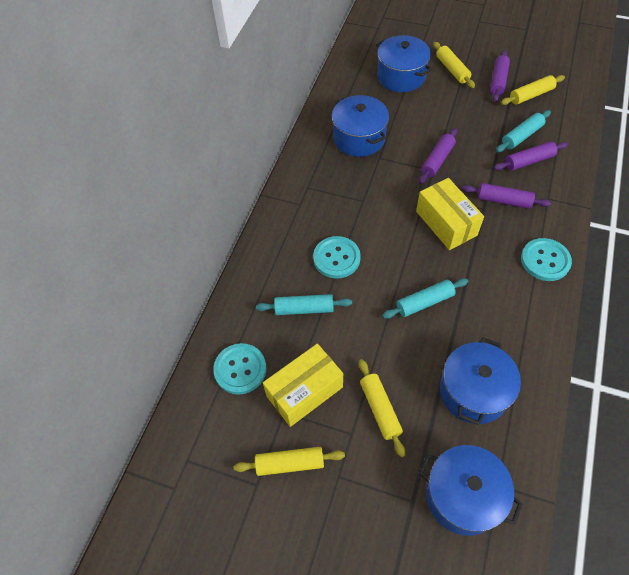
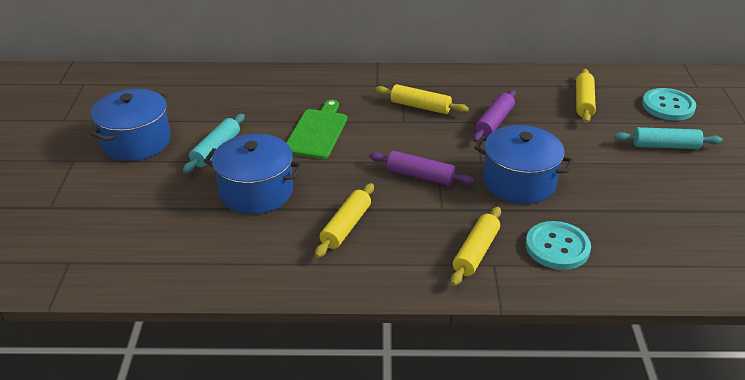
blue pot: [332,95,389,157] [376,35,432,92] [419,445,523,536] [440,337,521,425] = 4 -> [91,89,171,161] [204,134,303,214] [474,125,574,204] = 3
green cutting board: none = 0 -> [286,100,347,159] = 1
purple rolling pin: [419,128,457,184] [462,183,551,209] [490,50,510,102] [494,141,568,171] = 4 -> [369,151,475,186] [473,90,516,142] = 2
turquoise button: [213,343,267,395] [313,236,361,279] [521,238,572,281] = 3 -> [526,221,591,270] [642,88,696,121] = 2
turquoise rolling pin: [256,294,352,315] [382,278,468,319] [496,110,551,152] = 3 -> [183,114,245,173] [614,127,722,149] = 2
yellow box: [263,344,343,427] [416,178,484,250] = 2 -> none = 0

